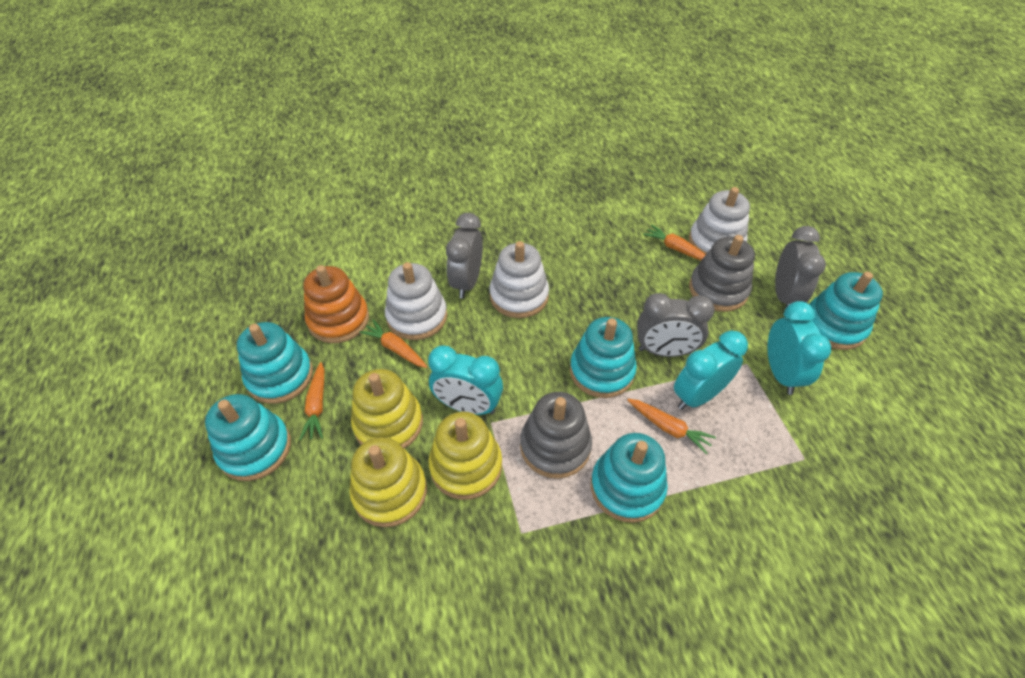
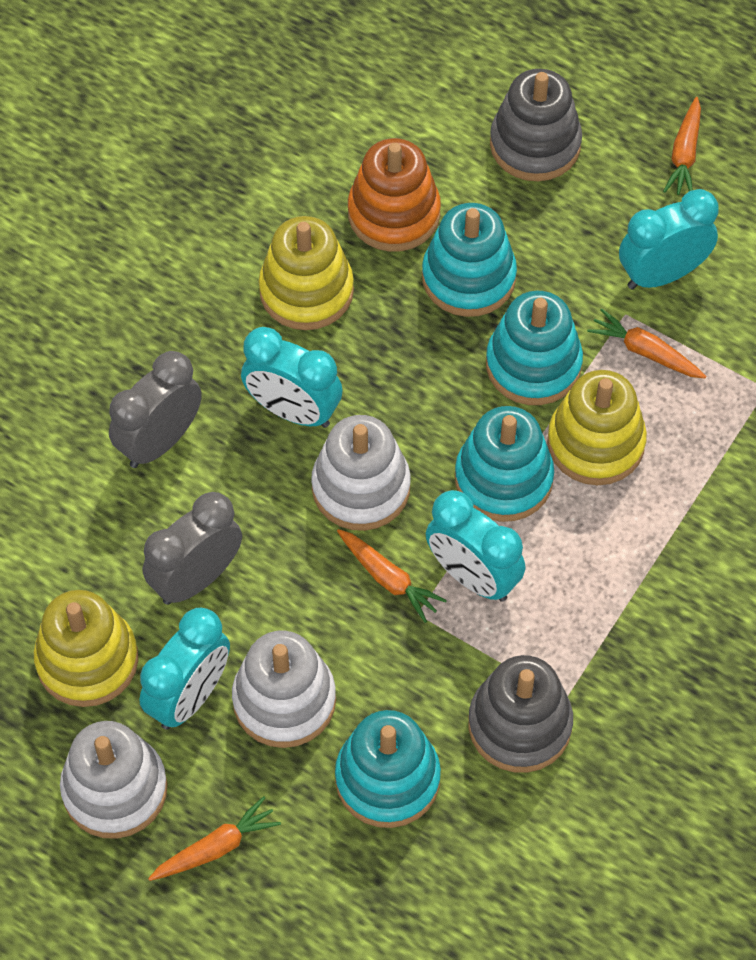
grey clock: [446,213,483,299] [637,293,715,357] [775,226,826,309] = 3 -> [109,351,202,468] [143,492,242,605] = 2
turquoise clock: [428,345,503,415] [674,330,748,410] [767,301,831,395] = 3 -> [140,608,230,730] [241,327,343,428] [426,490,526,602] [619,189,718,290] = 4
turquoise stacking toy: [205,394,291,481] [237,322,313,404] [570,317,637,398] [591,433,668,523] [809,272,883,350] = 5 -> [335,710,441,828] [422,203,517,317] [455,406,554,522] [486,291,583,405] = 4

